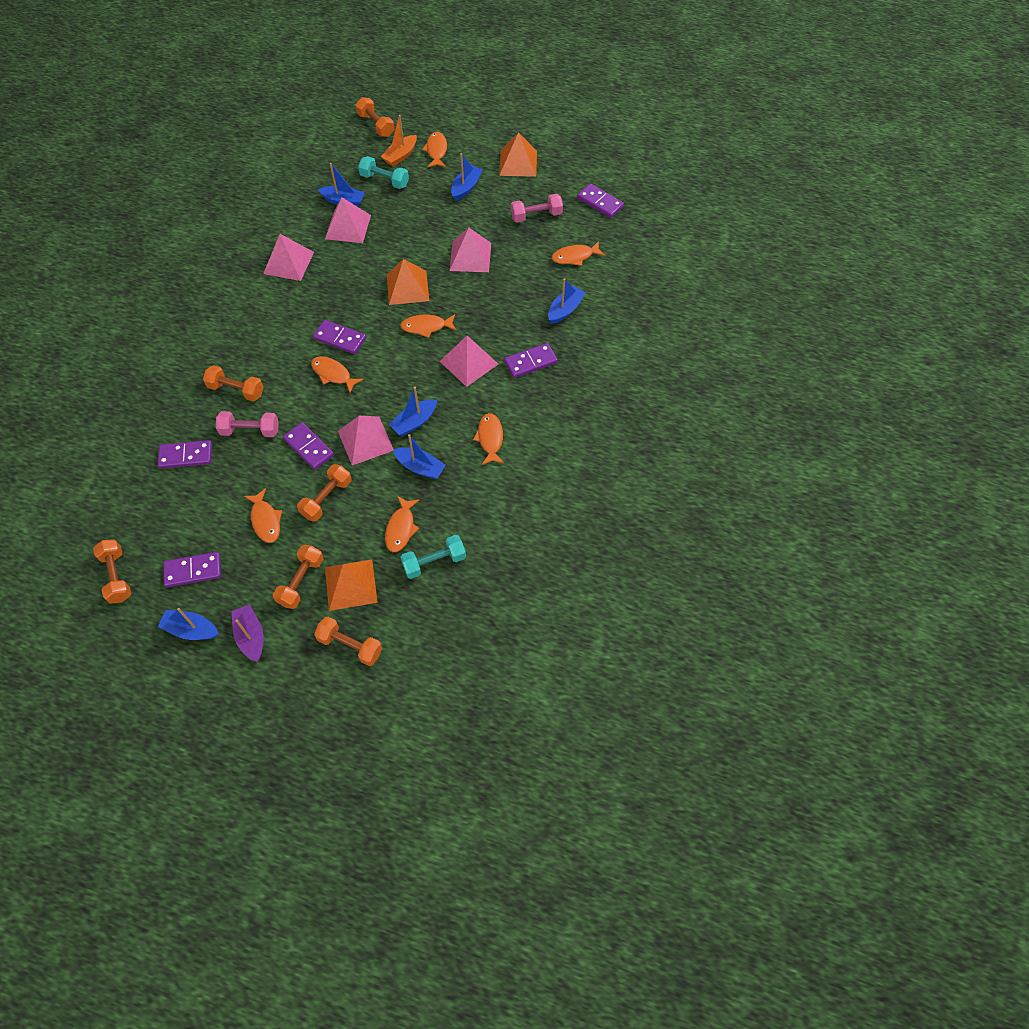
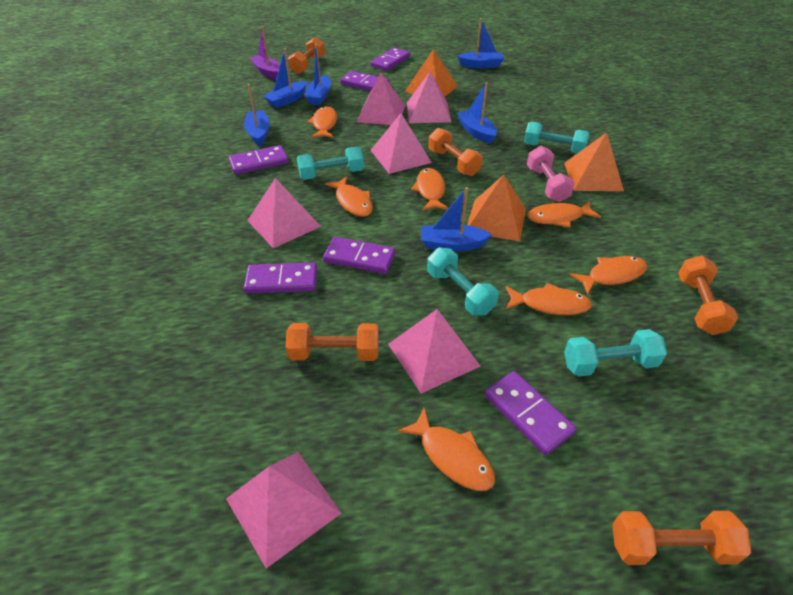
orange boat: [381,115,417,167] = 1 -> none = 0
orange dumbbell: [93,539,131,604] [203,365,264,401] [273,545,324,609] [297,464,352,522] [314,617,382,666] [356,97,394,137] = 6 -> [285,323,379,361] [288,37,325,74] [428,128,483,176] [612,511,752,565] [678,255,738,335] = 5
pink dumbbell: [216,411,279,437] [511,194,563,223] = 2 -> [527,146,575,202] = 1
pink pyramid: [263,234,314,281] [325,197,371,243] [338,416,393,466] [440,336,498,387] [450,228,491,272] = 5 -> [226,452,342,568] [247,178,321,248] [357,72,405,125] [371,113,432,174] [388,309,481,393] [407,71,451,123] = 6
turquoise dumbbell: [358,156,409,189] [400,535,466,579] = 2 -> [297,147,364,180] [427,248,499,316] [524,121,590,153] [564,329,667,377] = 4

